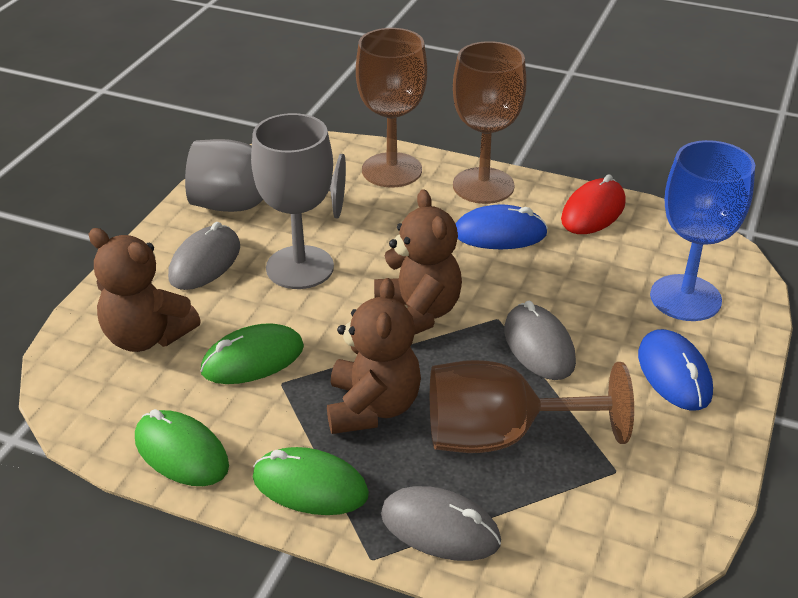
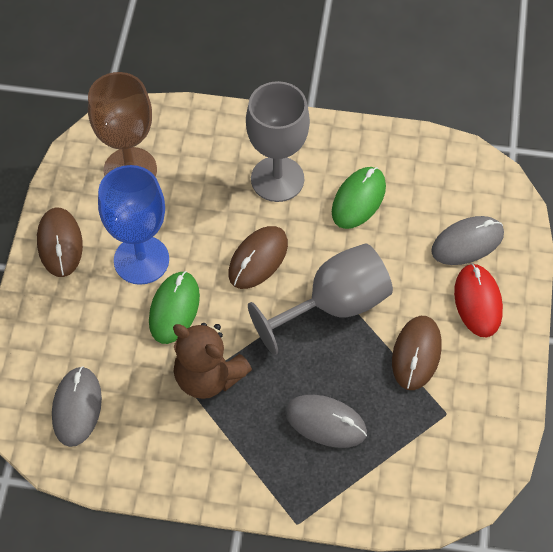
blue mouse: [456,204,548,249] [638,329,713,411] = 2 -> none = 0
brown goblet: [356,28,427,187] [430,360,634,453] [453,41,527,204] = 3 -> [88,72,157,177] = 1
brown mouse: none = 0 -> [37,207,83,277] [228,226,288,289] [392,316,442,390] = 3
brown teddy bear: [89,228,201,352] [327,278,421,434] [374,189,462,335] = 3 -> [173,323,252,399] = 1
green mouse: [135,409,229,486] [200,323,304,384] [253,447,369,515] = 3 -> [149,271,200,344] [332,167,386,229] = 2

